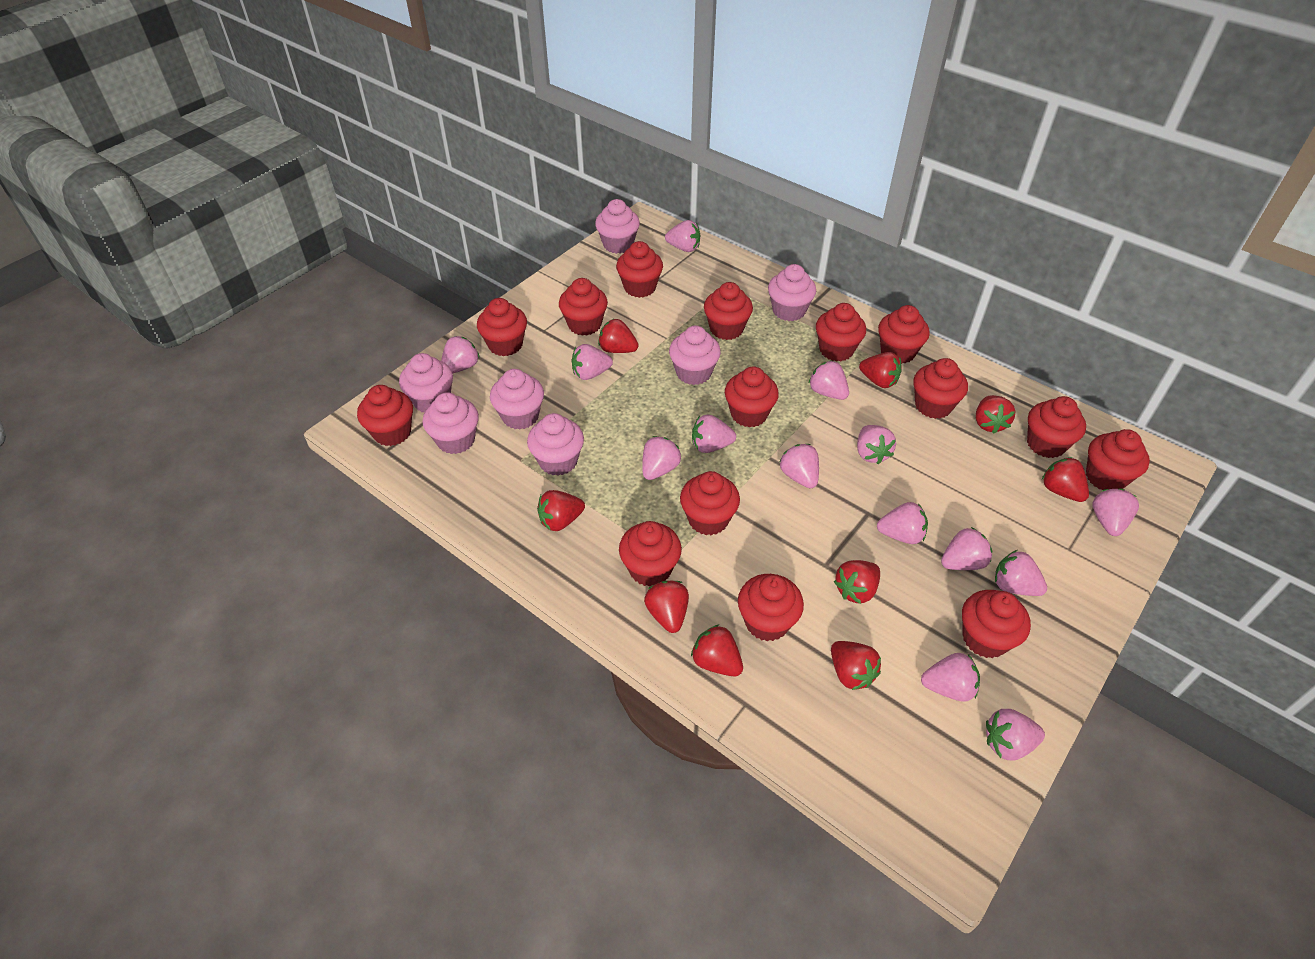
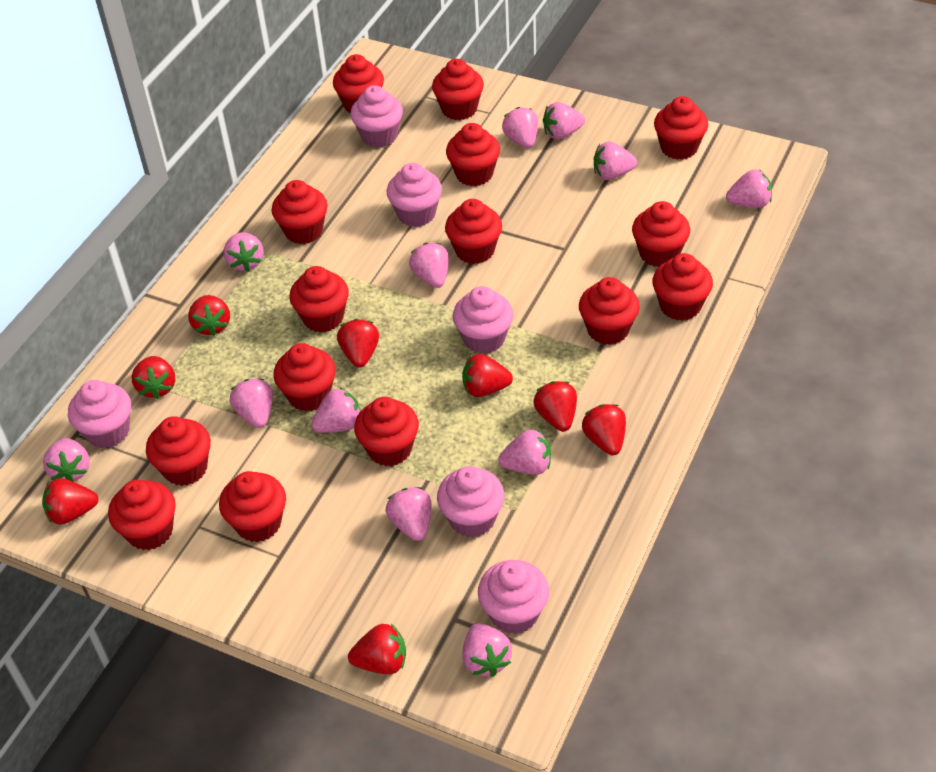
pink cupcake: [399,353,453,412] [423,392,479,454] [490,369,544,430] [527,413,584,476] [595,199,640,254] [669,326,721,385] [768,264,816,321] = 7 -> [68,380,131,448] [350,85,403,148] [387,163,442,227] [437,466,505,537] [453,286,513,354] [478,560,549,634] = 6
pink strawberry: [441,336,479,373] [571,344,613,380] [642,436,681,480] [665,220,700,252] [692,415,736,453] [780,444,819,488] [808,361,849,400] [857,425,896,464] [877,502,928,544] [921,653,980,702] [941,527,992,570] [986,709,1045,761] [995,550,1047,596] [1092,489,1139,536] = 14 -> [43,438,90,482] [224,232,264,272] [230,379,273,428] [311,387,361,433] [386,487,432,541] [409,243,449,288] [462,623,512,677] [498,430,551,475] [502,107,538,148] [543,102,585,140] [594,141,637,180] [726,169,772,208] = 12
red strawberry: [537,490,585,531] [598,319,639,353] [644,581,689,633] [691,624,743,676] [831,641,881,690] [834,560,880,604] [859,352,902,388] [976,395,1015,434] [1042,457,1089,502] = 9 -> [42,478,98,525] [132,356,175,399] [188,295,230,336] [337,319,379,368] [348,624,406,674] [462,354,513,397] [533,381,577,432] [582,404,626,455] = 8

